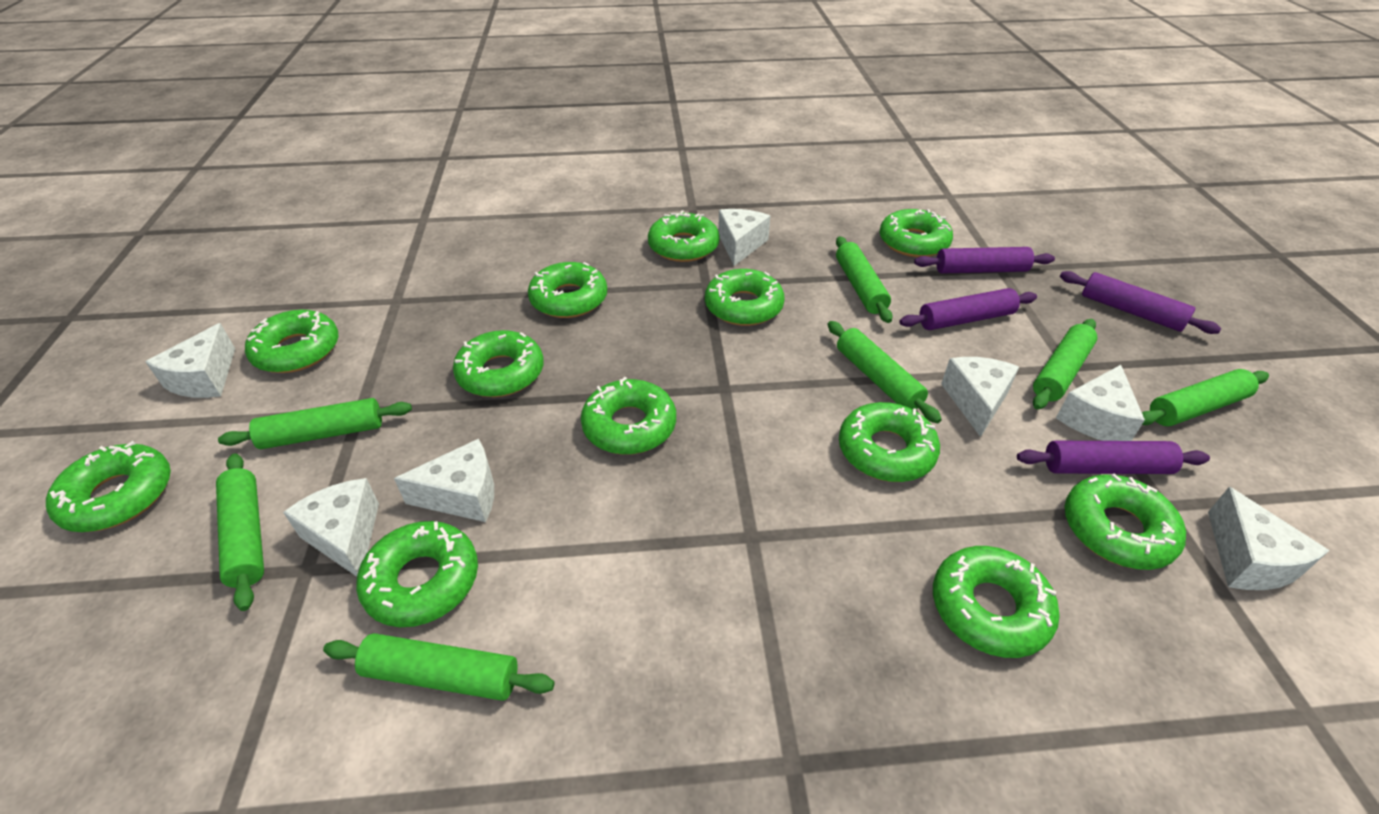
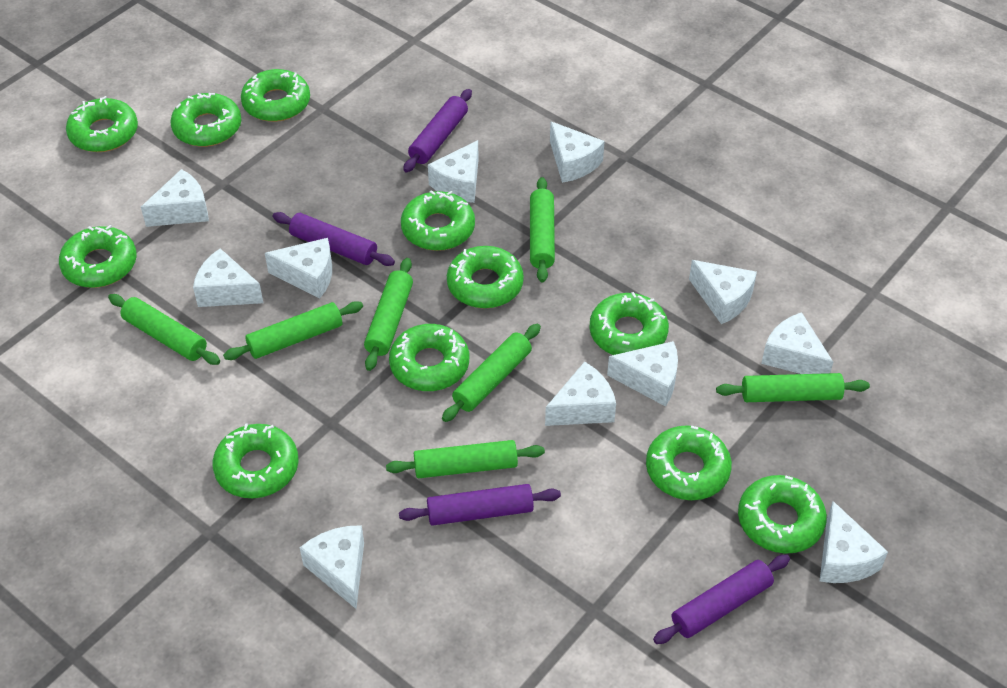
green donut: [46,441,171,532] [245,310,339,373] [356,521,478,627] [453,330,544,397] [528,262,607,318] [581,377,676,455] [648,210,720,262] [705,269,785,326] [839,402,940,482] [879,209,953,257] [933,546,1060,658] [1064,474,1186,570] = 12 -> [59,225,137,288] [66,96,138,152] [170,93,242,147] [213,423,299,498] [241,69,310,122] [389,324,469,391] [401,190,475,251] [447,246,524,308] [589,292,669,355] [646,425,732,500] [738,475,827,554] = 11
white cheese: [145,323,235,398] [283,478,379,577] [394,439,494,522] [718,209,770,266] [941,357,1019,437] [1056,365,1145,441] [1208,487,1329,590] = 7 -> [141,169,209,227] [193,248,263,307] [265,238,332,299] [300,525,364,609] [428,140,479,203] [545,362,616,426] [550,121,605,183] [607,341,678,407] [689,260,757,324] [761,312,833,374] [820,501,888,583] = 11

